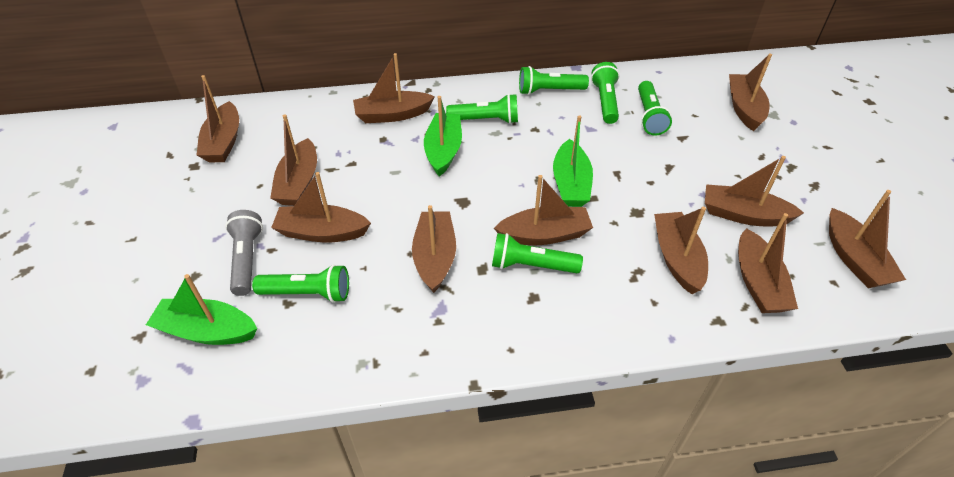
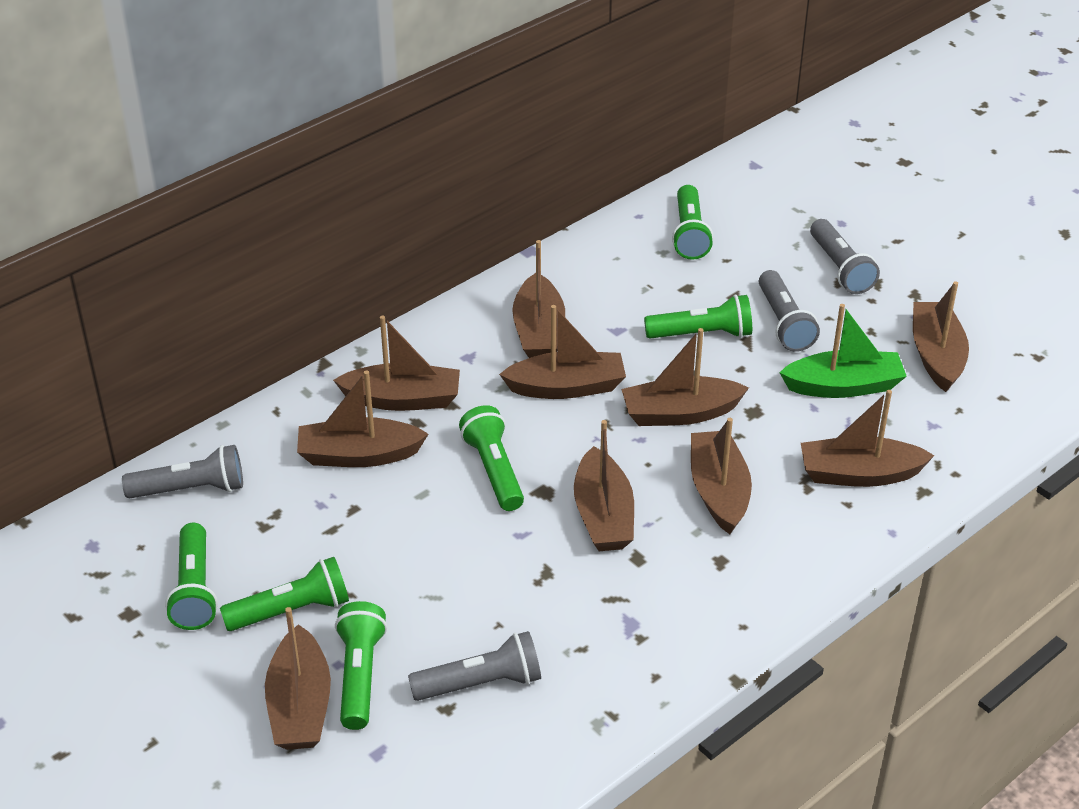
brown boat: [197,75,239,163] [270,114,317,206] [271,172,371,243] [353,53,435,123] [412,205,456,293] [494,175,593,245] [654,207,708,294] [705,156,804,226] [729,53,772,131] [738,213,798,313] [829,190,906,288] = 11 -> [265,607,331,750] [297,370,428,467] [333,315,460,411] [499,305,626,399] [512,240,565,358] [574,420,634,551] [621,328,749,426] [691,418,752,534] [801,390,935,487] [913,281,969,392] = 10
green boat: [146,274,258,345] [424,96,462,177] [553,115,593,207] = 3 -> [779,304,907,398] = 1
grey flashlight: [225,210,263,296] = 1 -> [122,445,243,499] [408,631,541,701] [759,270,820,352] [810,219,880,294] = 4

